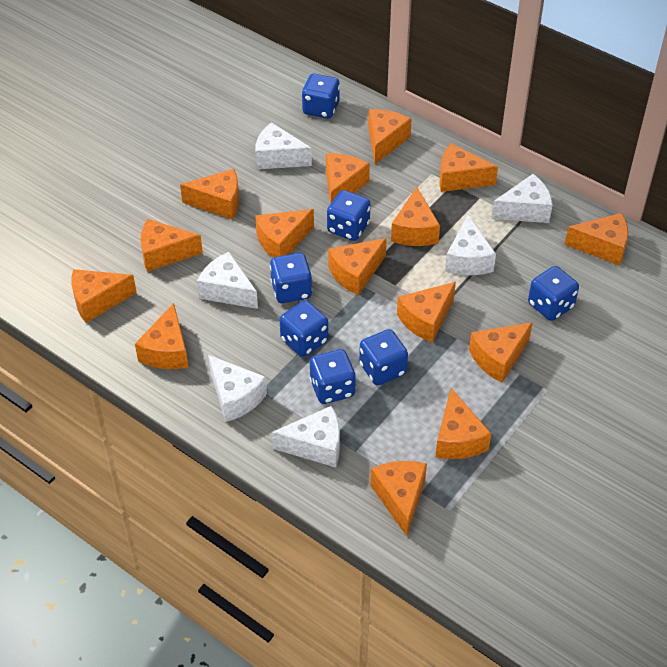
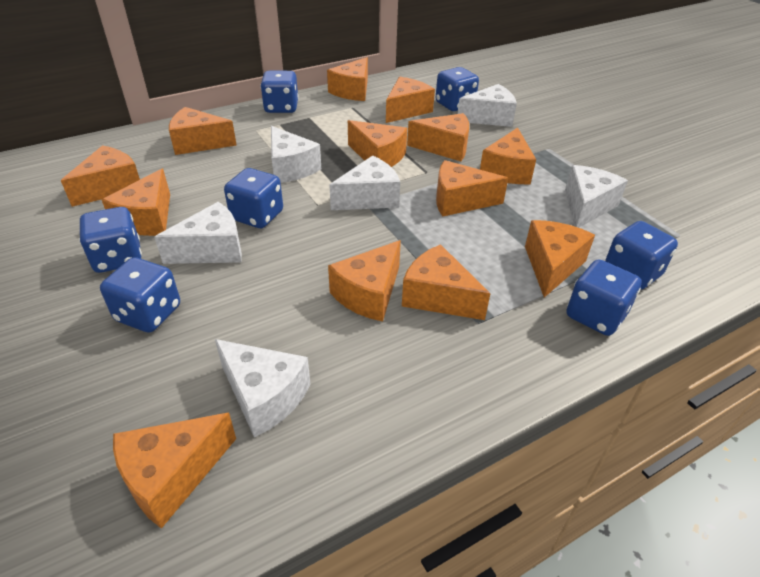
orange cheese: [71,269,137,323] [135,303,188,369] [140,219,203,272] [180,169,239,219] [255,209,314,258] [326,153,370,204] [328,238,387,295] [368,109,412,164] [370,461,427,536] [391,187,440,246] [397,282,456,343] [435,388,491,459] [440,143,498,192] [469,322,533,383] [564,213,628,266] = 15 -> [61,145,140,207] [102,169,170,236] [113,412,236,529] [169,107,236,155] [327,57,368,101] [328,240,401,322] [348,120,407,167] [386,77,435,123] [402,244,491,320] [407,113,469,161] [436,160,508,217] [480,128,536,184] [525,220,595,298] = 13

